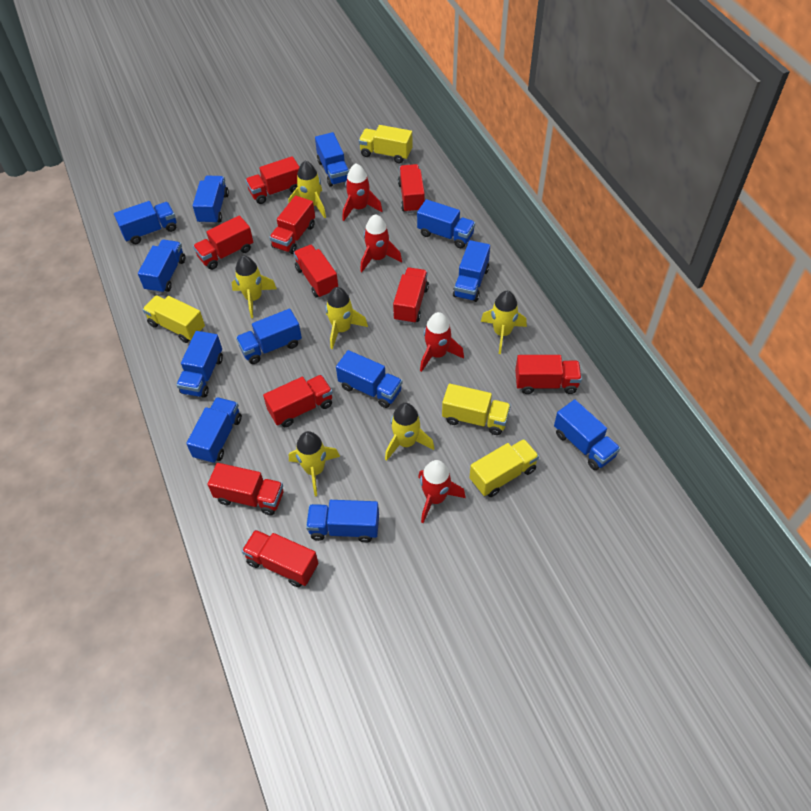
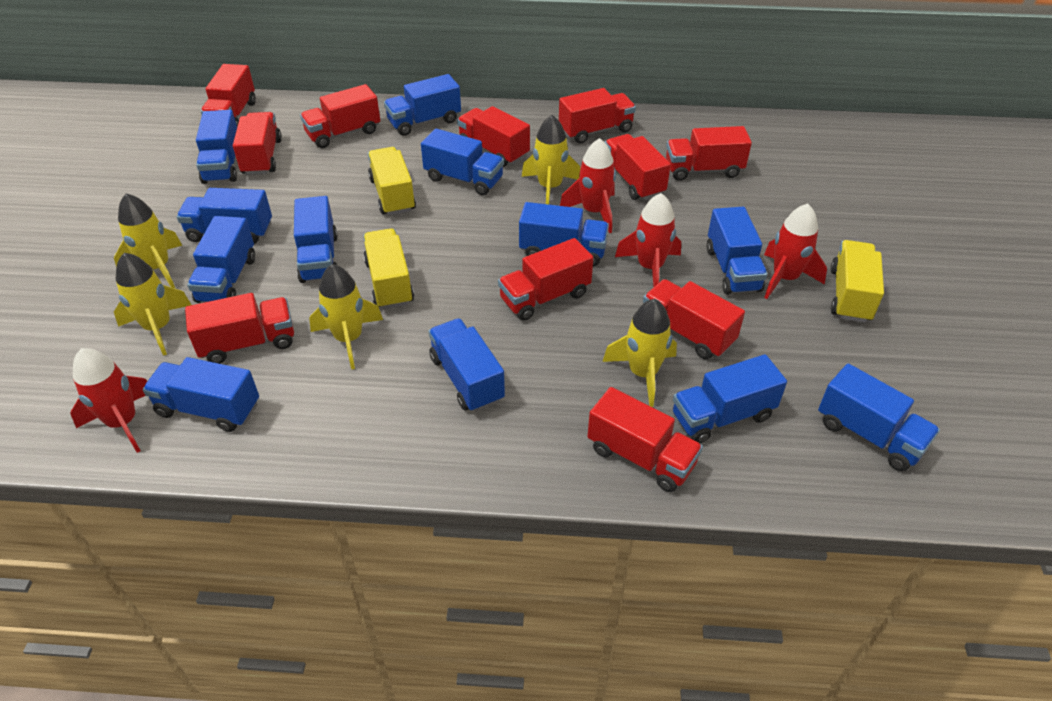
red truck: [193,215,253,270] [208,463,283,516] [242,530,318,587] [245,156,299,204] [263,375,333,427] [269,196,315,254] [294,245,338,298] [393,267,429,324] [398,164,425,213] [515,355,582,394] = 10 -> [185,293,294,364] [201,64,256,127] [233,112,282,175] [300,84,380,148] [457,106,530,167] [498,238,593,321] [559,88,636,144] [587,387,703,492] [605,134,671,200] [643,279,745,359] [666,126,752,181] = 11
yellow rocket: [232,255,277,318] [289,161,326,218] [289,431,340,496] [325,287,368,349] [385,403,434,461] [481,291,527,354] = 6 -> [114,193,182,288] [114,253,191,356] [309,264,383,370] [522,115,580,205] [602,299,677,407] = 5
yellow truck: [142,295,205,343] [359,125,413,163] [442,384,511,435] [469,439,539,497] = 4 -> [363,228,414,309] [368,147,416,215] [830,240,884,323] = 3

